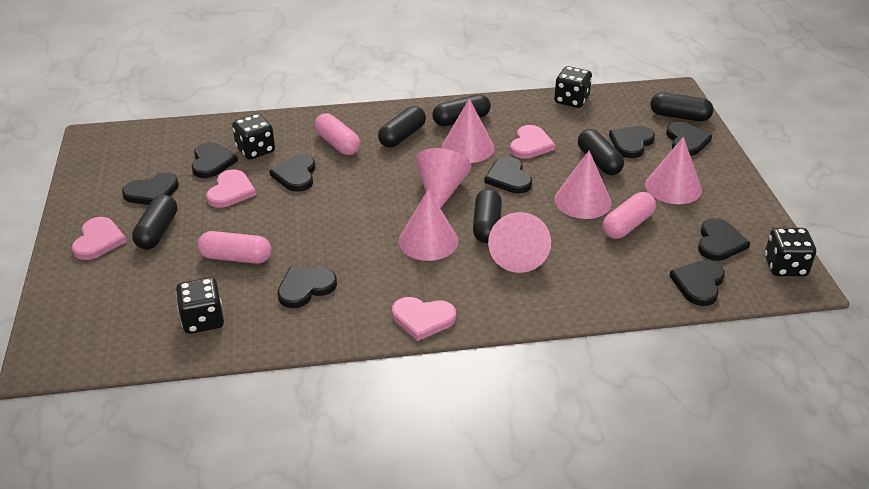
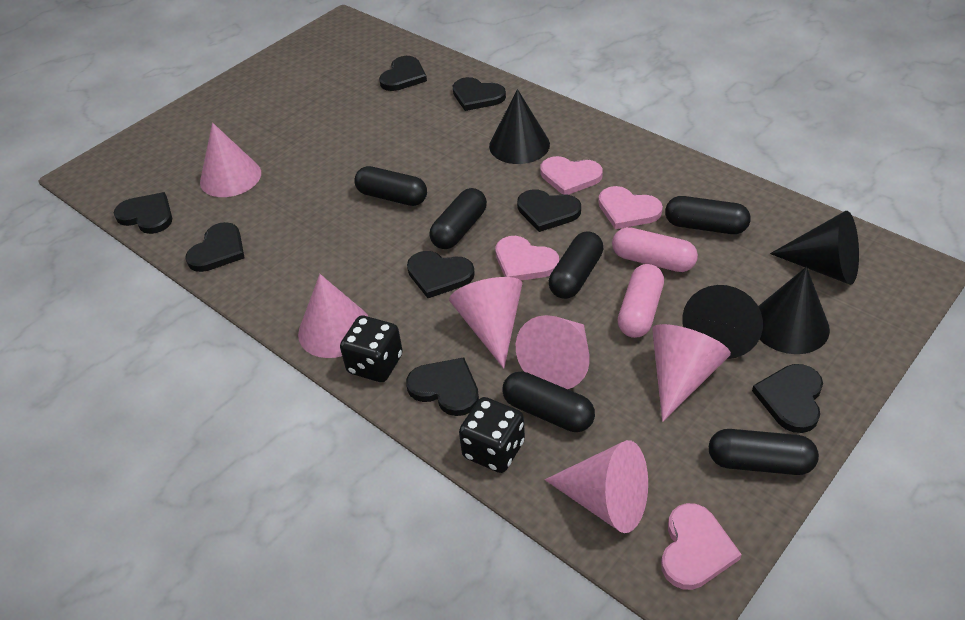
black cone: none = 0 -> [489,89,550,164] [682,285,763,359] [758,267,830,354] [770,211,859,285] = 4
black dice: [176,277,224,334] [232,114,275,160] [554,66,592,108] [765,228,816,276] = 4 -> [340,316,403,382] [459,397,525,473] = 2
black heart: [122,172,179,205] [192,142,238,178] [269,154,316,192] [277,267,337,308] [484,157,532,194] [609,126,655,158] [666,122,712,156] [669,260,725,306] [698,218,750,261] = 9 -> [114,192,172,234] [186,222,244,272] [379,56,427,91] [406,357,479,416] [407,251,475,298] [453,77,506,111] [517,189,581,232] [752,364,823,433] = 8
pink capsule: [197,231,271,264] [314,113,360,155] [603,192,656,239] = 3 -> [612,227,698,272] [618,264,664,338] = 2

